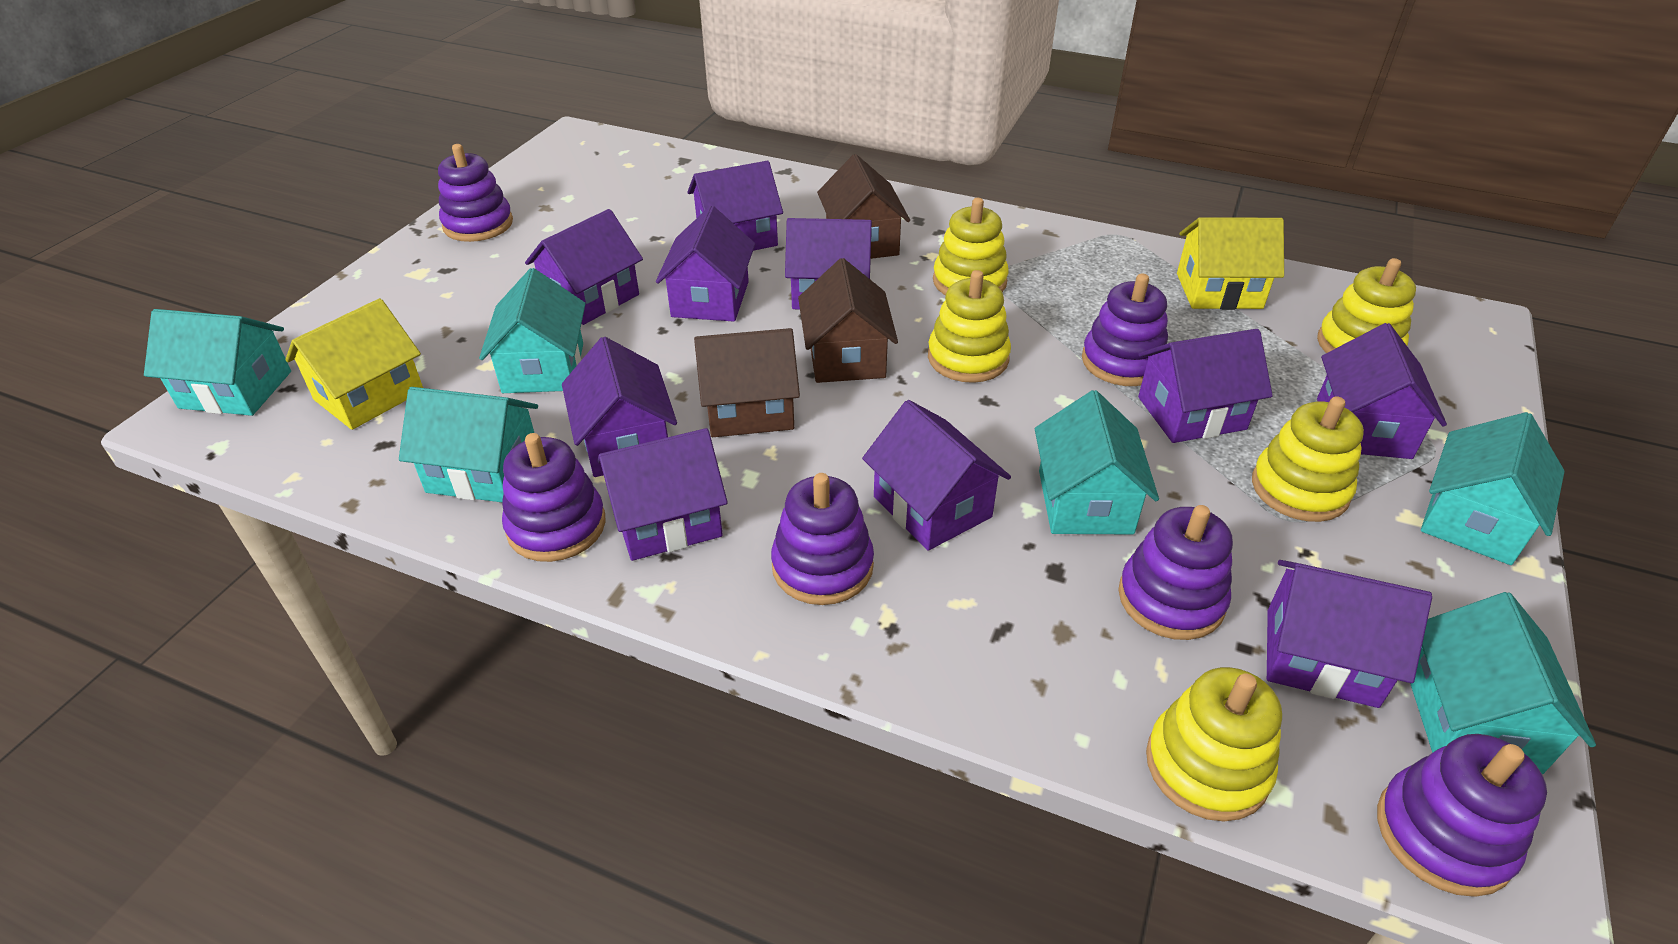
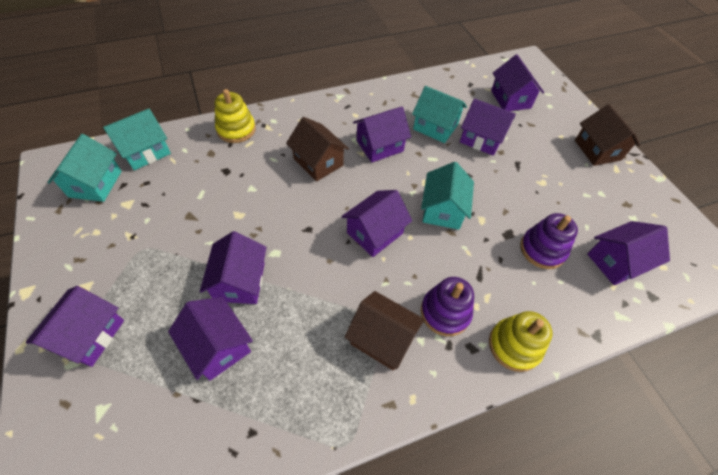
purple house: [525,209,643,325] [562,337,677,477] [597,428,728,561] [656,206,755,322] [687,161,783,251] [785,218,872,309] [862,400,1011,551] [1138,329,1273,443] [1267,560,1432,708] [1317,323,1447,459] = 10 -> [26,286,124,367] [168,297,253,381] [200,231,267,304] [341,190,412,257] [353,107,411,162] [460,99,516,156] [491,55,544,111] [587,221,670,285] = 8
purple stacking toy: [438,144,513,242] [502,433,606,562] [771,473,874,605] [1082,274,1168,386] [1119,505,1233,640] [1377,734,1547,897] = 6 -> [421,277,474,336] [520,213,578,269] = 2
turquoise house: [144,309,291,416] [399,387,538,502] [479,268,586,393] [1035,390,1159,535] [1410,592,1596,774] [1421,412,1565,565] = 6 -> [47,134,122,202] [103,109,171,170] [412,86,467,143] [421,162,474,230] = 4
yellow house: [285,298,423,430] [1177,217,1284,310] = 2 -> none = 0
yellow stacking toy: [928,270,1011,383] [933,198,1009,295] [1146,667,1282,821] [1252,396,1364,522] [1317,258,1416,353] = 5 -> [215,89,256,143] [489,311,553,372] = 2

